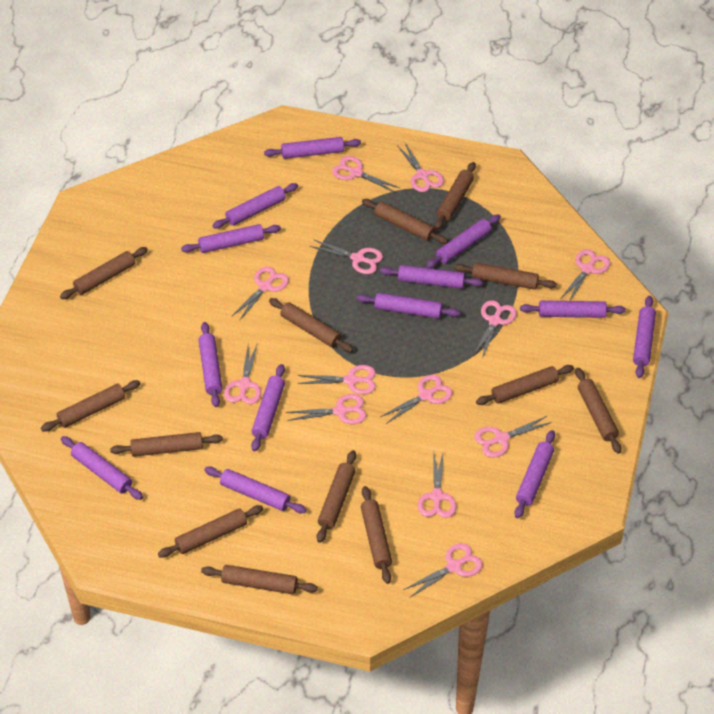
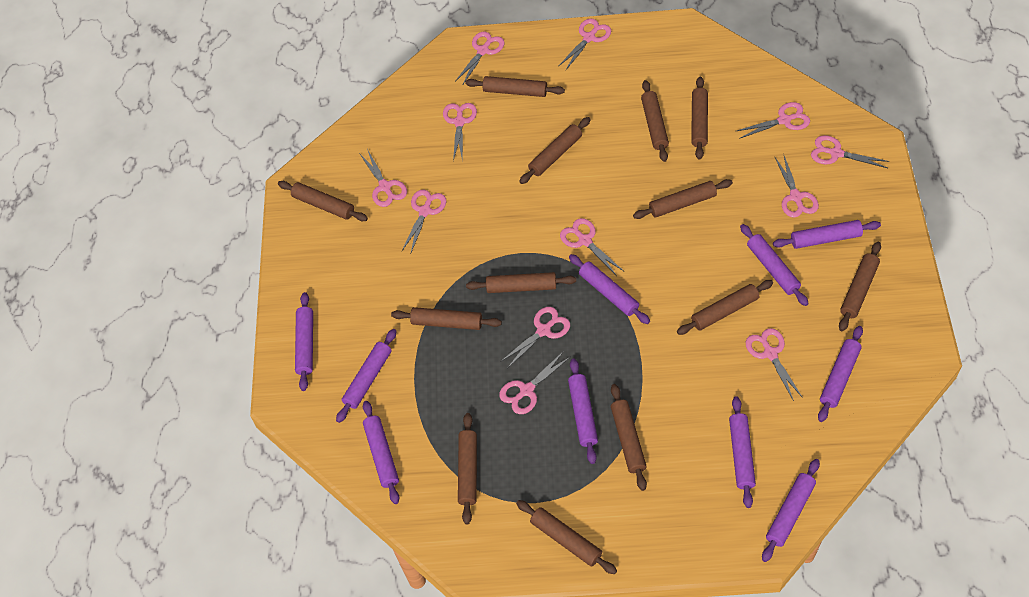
pink scissors: [224,343,261,404] [232,267,289,321] [286,394,367,424] [297,365,376,394] [310,239,383,274] [332,156,400,193] [380,375,453,424] [397,143,444,192] [404,543,483,597] [418,453,457,518] [473,300,517,359] [474,416,552,457] [560,249,610,301] = 13 -> [359,149,407,207] [402,190,446,252] [443,103,477,161] [455,32,505,84] [499,351,570,414] [500,307,570,367] [559,19,611,70] [560,218,623,276] [737,102,810,139] [746,328,803,401] [775,156,819,218] [811,135,890,168] = 12
purple rolling pin: [61,436,143,500] [181,224,281,253] [199,322,222,407] [204,467,307,514] [212,183,298,229] [251,364,285,451] [264,137,361,159] [356,293,461,319] [380,265,483,289] [426,214,501,268] [515,430,555,518] [520,300,626,318] [633,296,656,378] = 13 -> [295,292,313,391] [336,329,396,423] [363,401,399,504] [568,358,598,464] [569,254,650,324] [729,396,756,508] [740,224,809,306] [762,459,820,562] [773,220,881,249] [818,326,863,422] = 10

